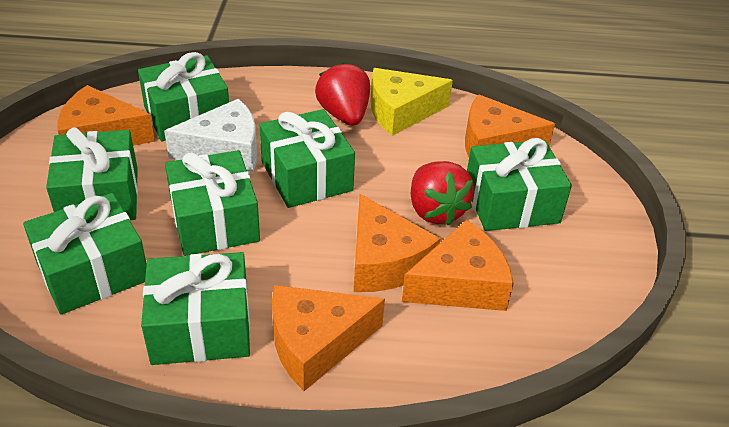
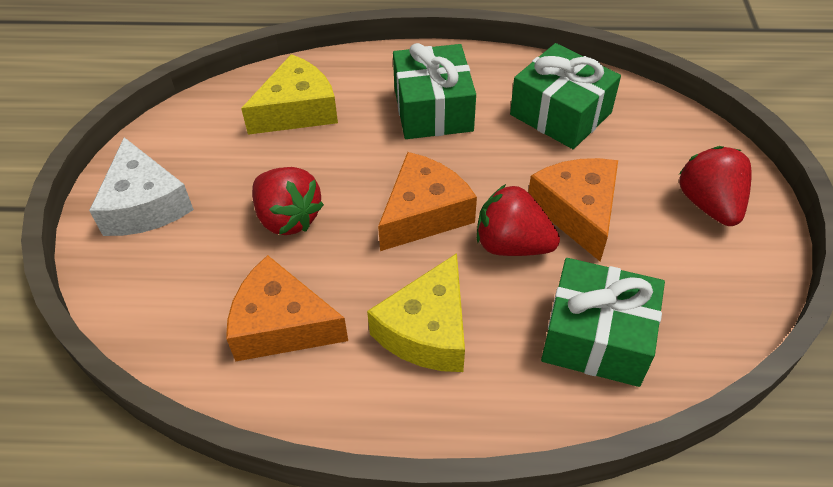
green gift: [23,193,147,315] [46,127,138,220] [138,52,229,142] [141,252,250,365] [165,150,260,256] [259,109,355,208] [467,138,572,231] = 7 -> [393,43,476,139] [510,43,621,149] [541,258,665,387] = 3
orange cheese: [58,85,155,146] [272,285,385,391] [354,194,441,292] [402,220,514,311] [465,95,555,158] = 5 -> [226,255,348,361] [378,152,477,251] [528,158,618,261] = 3
red strawberry: [315,62,370,126] [411,161,474,226] = 2 -> [252,167,324,235] [477,184,560,256] [679,146,752,226] = 3
yellow cheese: [370,68,453,136] = 1 -> [241,54,338,135] [367,253,465,372] = 2

